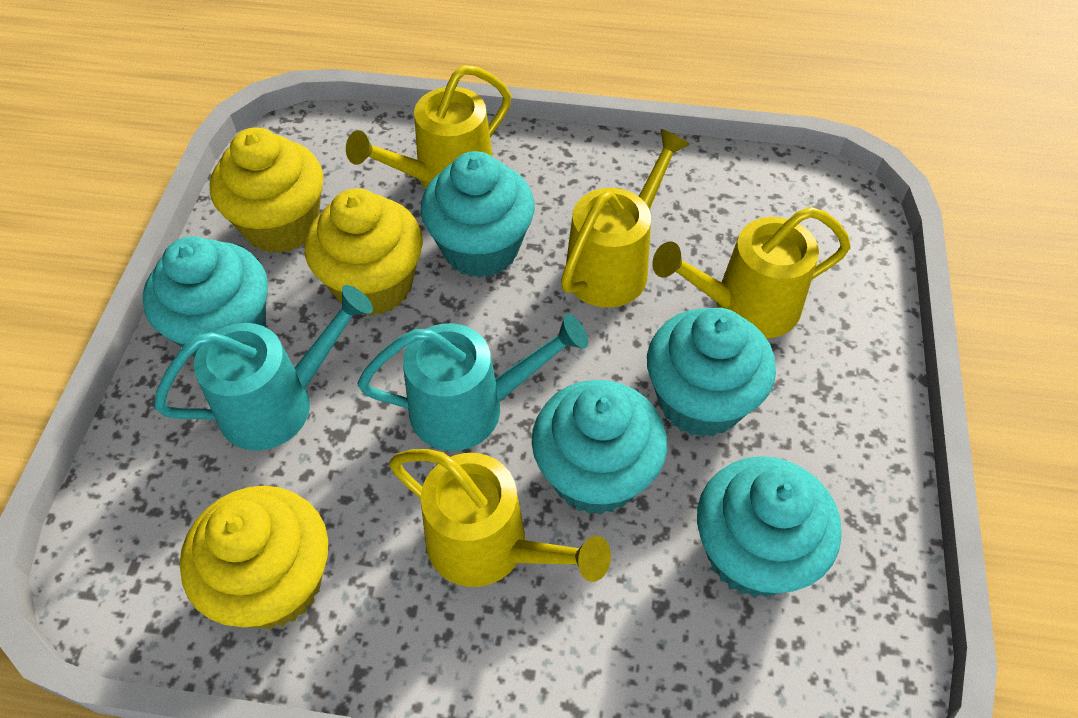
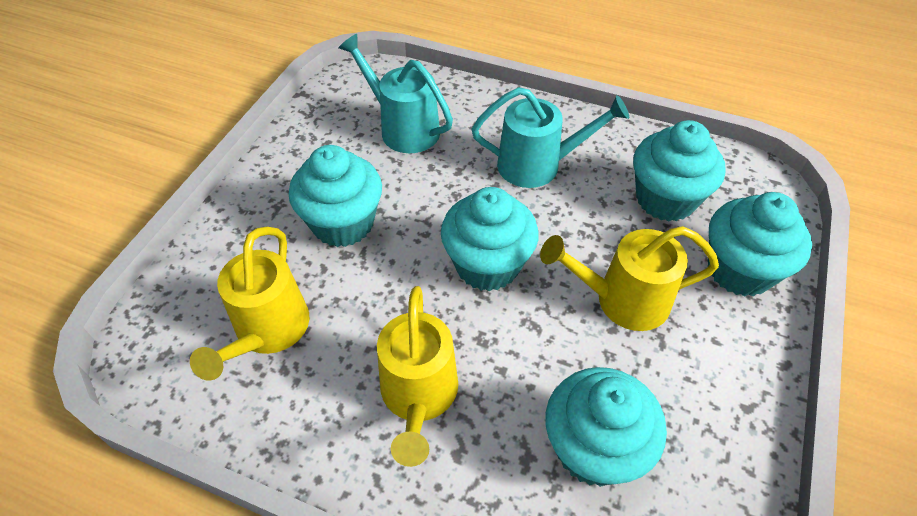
yellow cupcake: [180,486,328,629] [210,127,323,253] [305,188,423,316] = 3 -> none = 0
yellow watering can: [346,65,511,189] [389,449,611,587] [561,129,690,308] [652,207,851,338] = 4 -> [190,226,309,381] [377,286,458,467] [540,226,719,331] = 3

